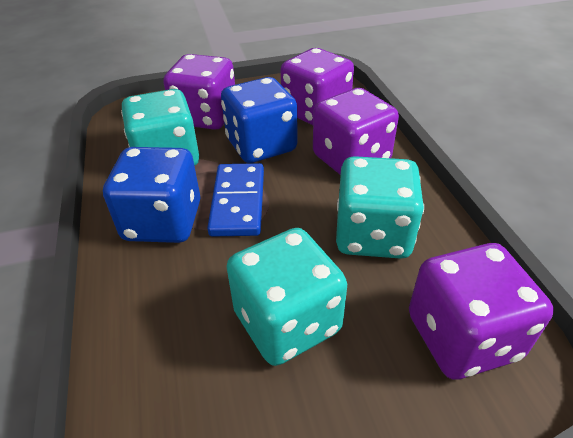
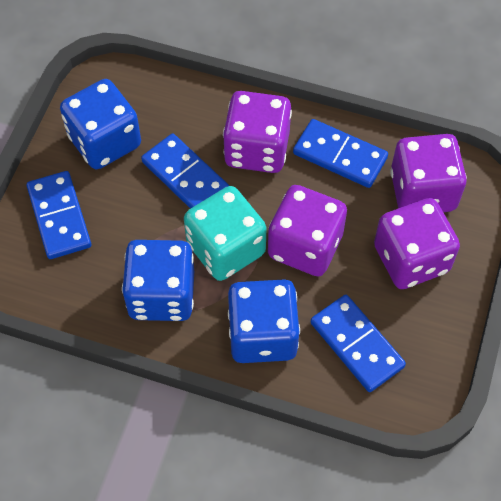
blue dice: [103,147,201,243] [221,77,297,163] = 2 -> [60,79,141,169] [122,240,194,321] [228,279,300,363] = 3
blue domino: [207,163,264,236] = 1 -> [27,171,91,259] [141,134,229,209] [293,119,388,188] [311,295,406,392] = 4
turquoise dice: [121,89,199,166] [226,228,347,366] [336,156,424,259] = 3 -> [184,186,267,281] = 1

